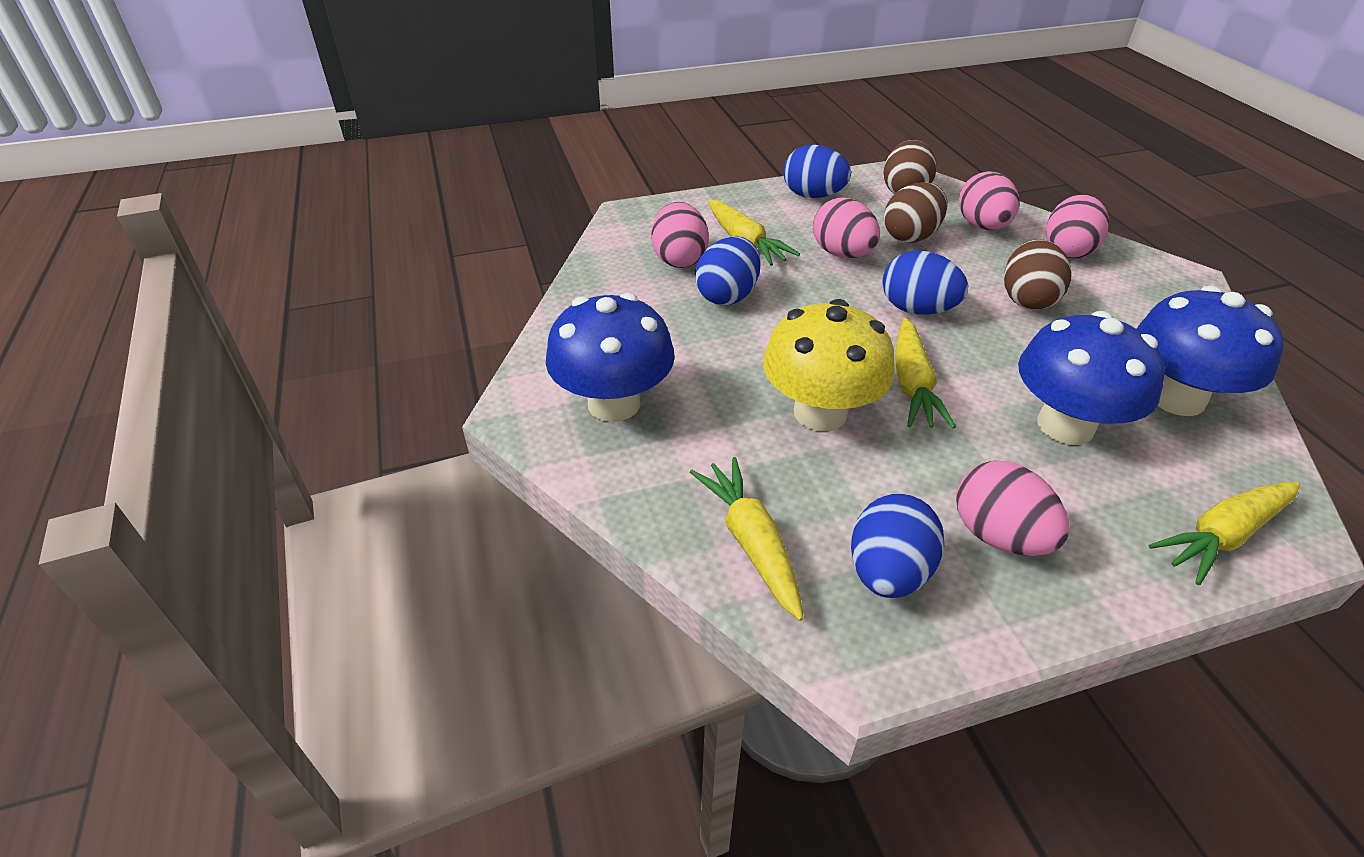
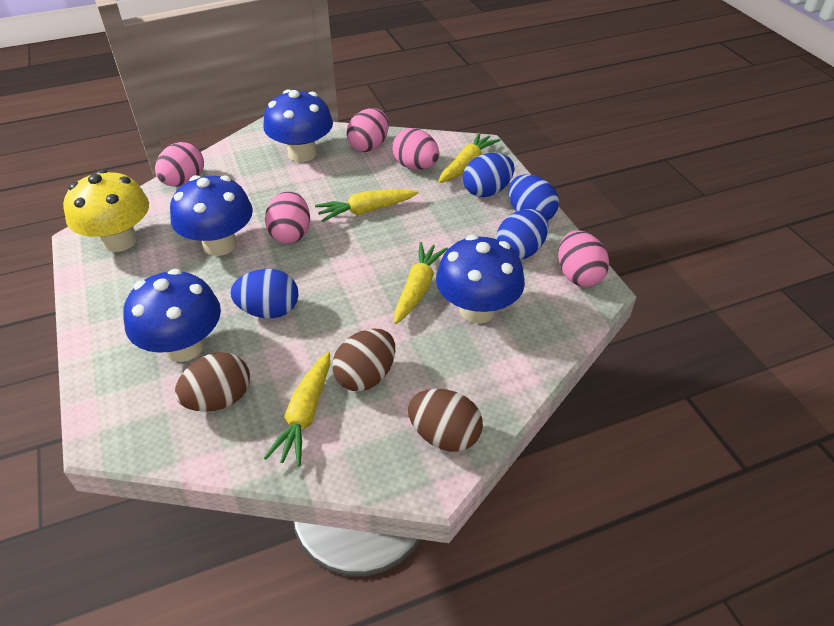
blue mushroom: [546,293,675,422] [1018,311,1165,445] [1137,286,1284,416] = 3 -> [123,269,221,362] [170,175,253,256] [263,89,333,162] [436,235,525,323] = 4

